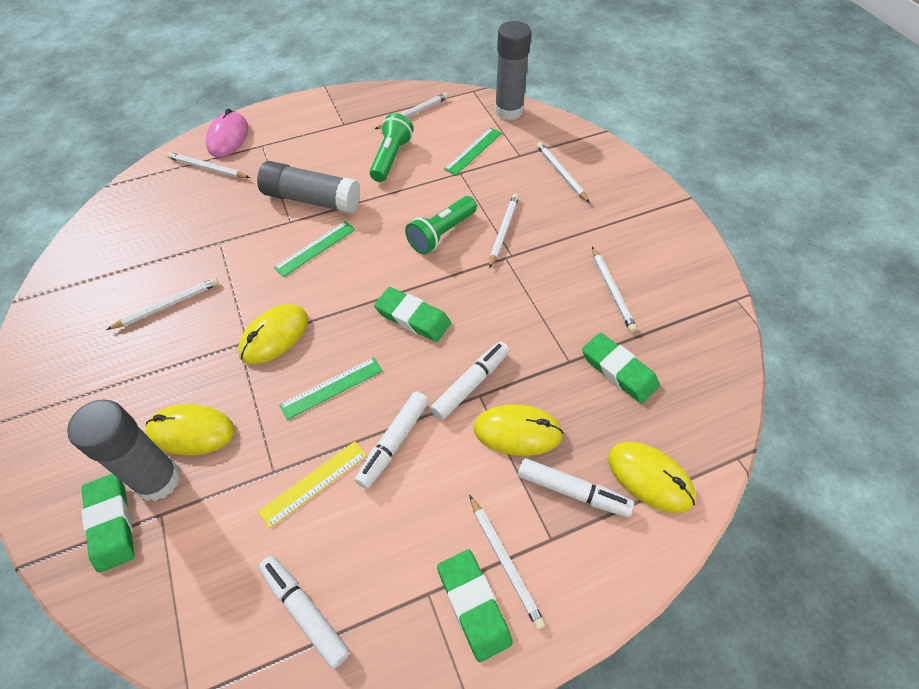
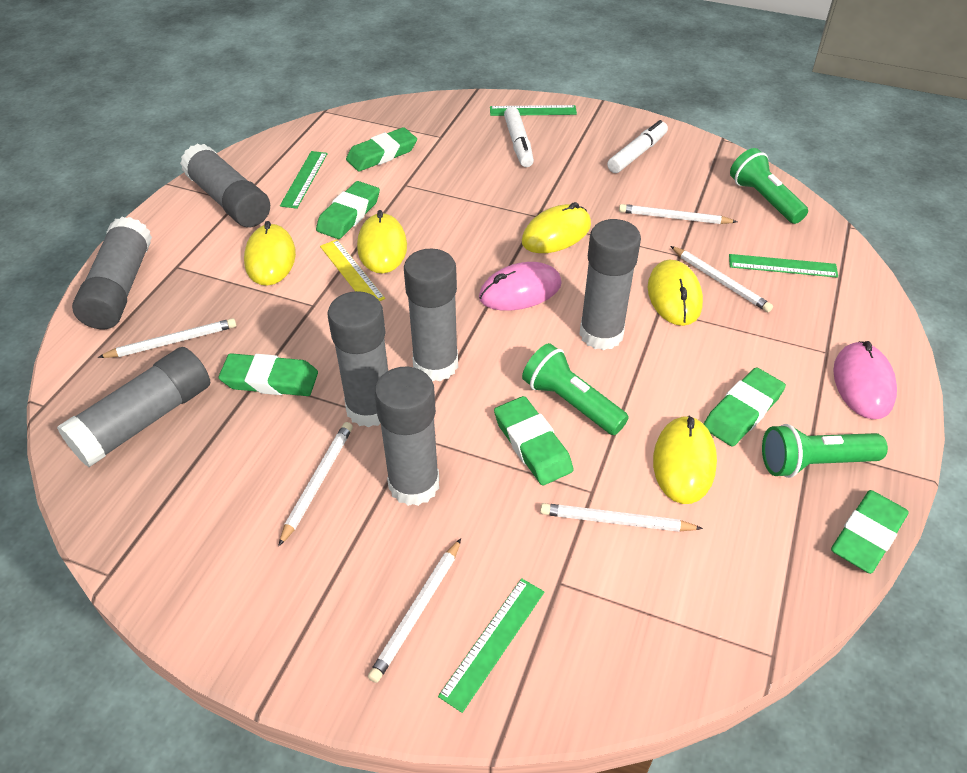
green eraser: [82,474,135,573] [374,287,451,342] [437,549,513,663] [582,333,660,404] = 4 -> [219,353,318,396] [316,181,380,239] [346,127,417,171] [494,396,574,485] [704,367,786,447] [831,490,909,574] = 6
green flashlight: [370,113,414,182] [405,196,477,254] = 2 -> [522,343,629,435] [730,148,808,224] [762,424,888,478] = 3
green ruler: [274,221,356,277] [279,357,383,420] [444,127,502,175] = 3 -> [280,151,328,209] [438,578,544,713] [490,105,577,116] [729,254,838,278] = 4
grey glue stick: [67,400,181,501] [257,161,360,214] [495,21,531,120] = 3 -> [57,347,211,467] [72,217,152,329] [180,143,270,227] [327,291,388,427] [374,367,439,506] [404,248,458,381] [579,219,641,350] = 7
pink mouse: [206,109,248,157] = 1 -> [479,262,562,311] [833,341,897,419] = 2
white marker: [258,556,350,669] [355,391,429,489] [430,341,509,420] [518,458,634,517] = 4 -> [504,107,534,167] [607,120,668,173] = 2
white pencil: [106,278,219,330] [167,152,250,178] [375,93,448,129] [469,495,546,630] [489,194,519,268] [537,142,590,203] [592,247,637,333] = 7 -> [98,318,236,358] [278,422,353,547] [368,538,461,683] [540,503,703,532] [619,204,737,224] [671,246,773,312] = 6
yellow mouse: [146,404,235,455] [238,304,308,364] [474,404,564,456] [608,442,696,513] = 4 -> [244,221,296,286] [357,210,407,273] [522,202,591,253] [648,259,703,326] [653,415,717,504] = 5

